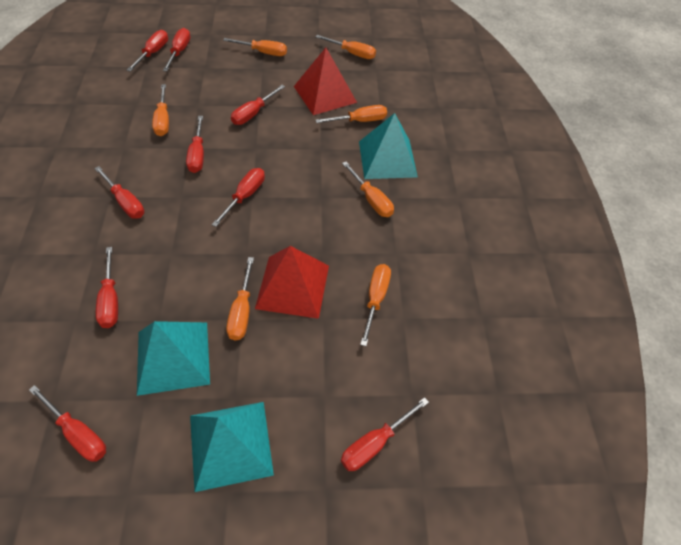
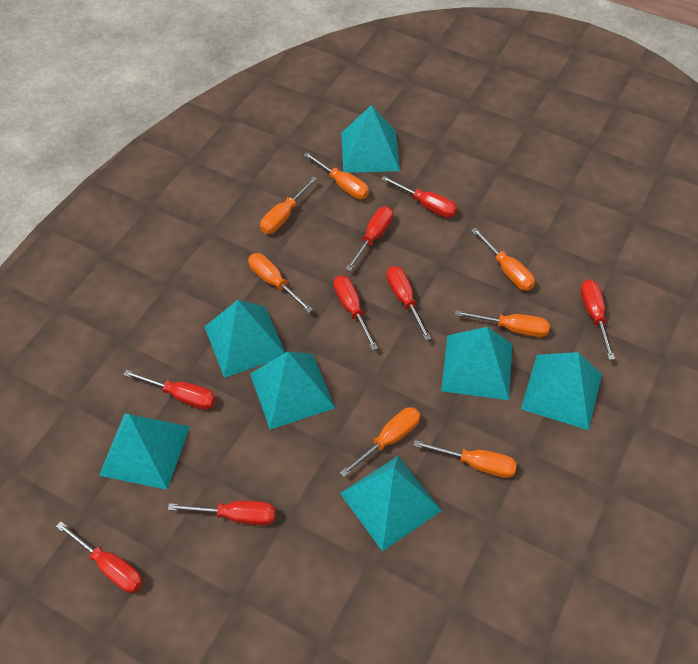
red pyramid: [255,246,329,319] [294,48,357,115] = 2 -> none = 0
red screwdriver: [29,385,106,462] [94,166,144,219] [96,247,118,328] [127,30,168,72] [163,28,191,72] [186,116,204,173] [212,168,265,227] [231,85,285,125] [341,397,429,471] = 9 -> [56,522,143,593] [123,370,216,410] [168,501,276,525] [333,275,378,350] [346,206,393,271] [381,176,457,218] [386,266,431,341] [580,279,615,360] = 8
turquoise pyramid: [137,321,210,396] [190,402,274,492] [359,113,418,179] = 3 -> [99,414,190,490] [204,300,285,378] [250,351,335,430] [340,456,442,551] [341,105,400,173] [441,327,512,400] [521,352,602,430] = 7

